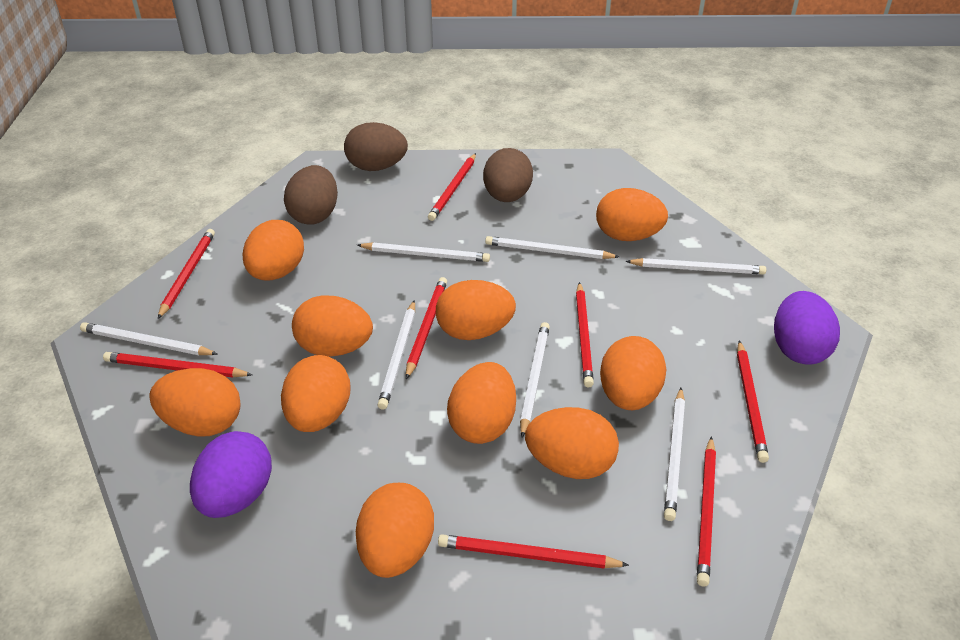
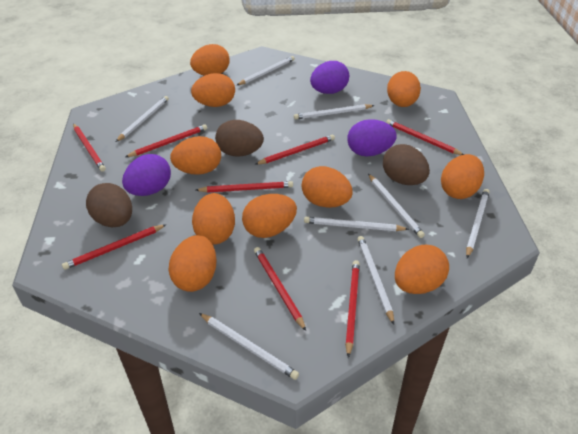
purple egg: [190,431,272,518] [774,291,840,365] = 2 -> [122,154,171,196] [310,61,349,94] [347,119,397,157] = 3
white pencil: [80,322,217,355] [357,242,490,262] [377,300,415,410] [485,236,619,259] [520,322,550,438] [625,258,766,275] [664,388,685,521] = 7 -> [116,96,169,142] [199,313,299,380] [237,56,295,85] [294,104,375,120] [304,217,409,231] [357,236,394,324] [368,174,425,238] [466,189,490,258] = 8

